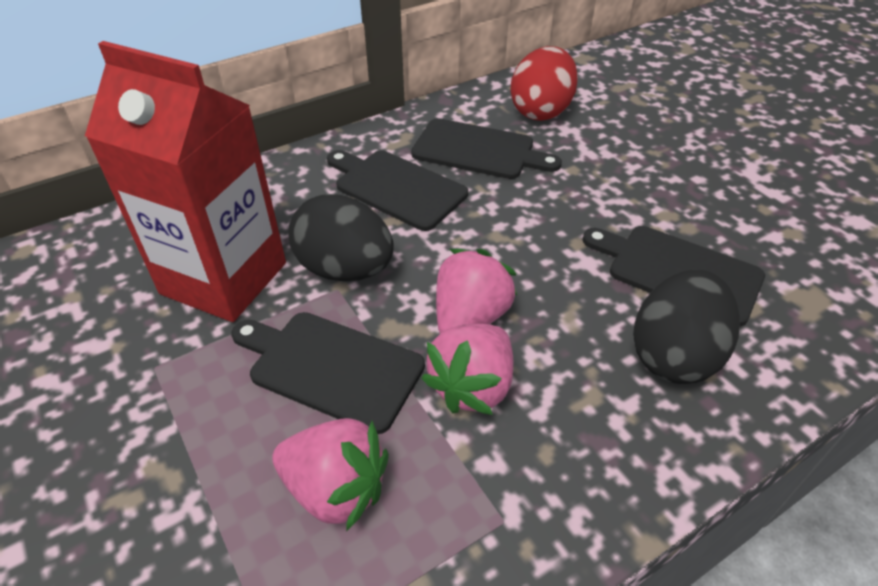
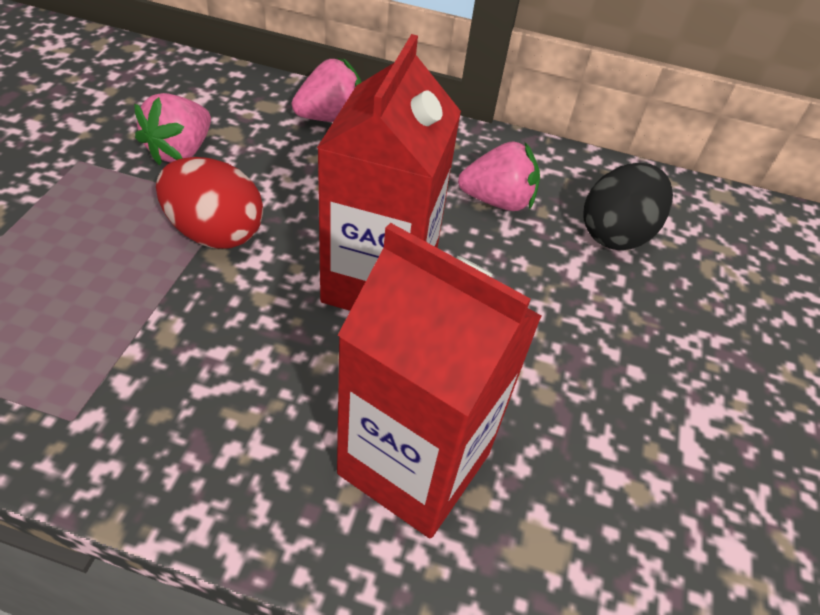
black cutting board: [231,312,425,434] [327,150,468,231] [411,118,562,179] [583,226,765,326] = 4 -> none = 0
black egg: [288,194,394,281] [633,270,740,384] = 2 -> [583,163,673,250] = 1
red carton: [85,41,286,322] = 1 -> [317,34,461,311] [337,223,542,538] = 2

